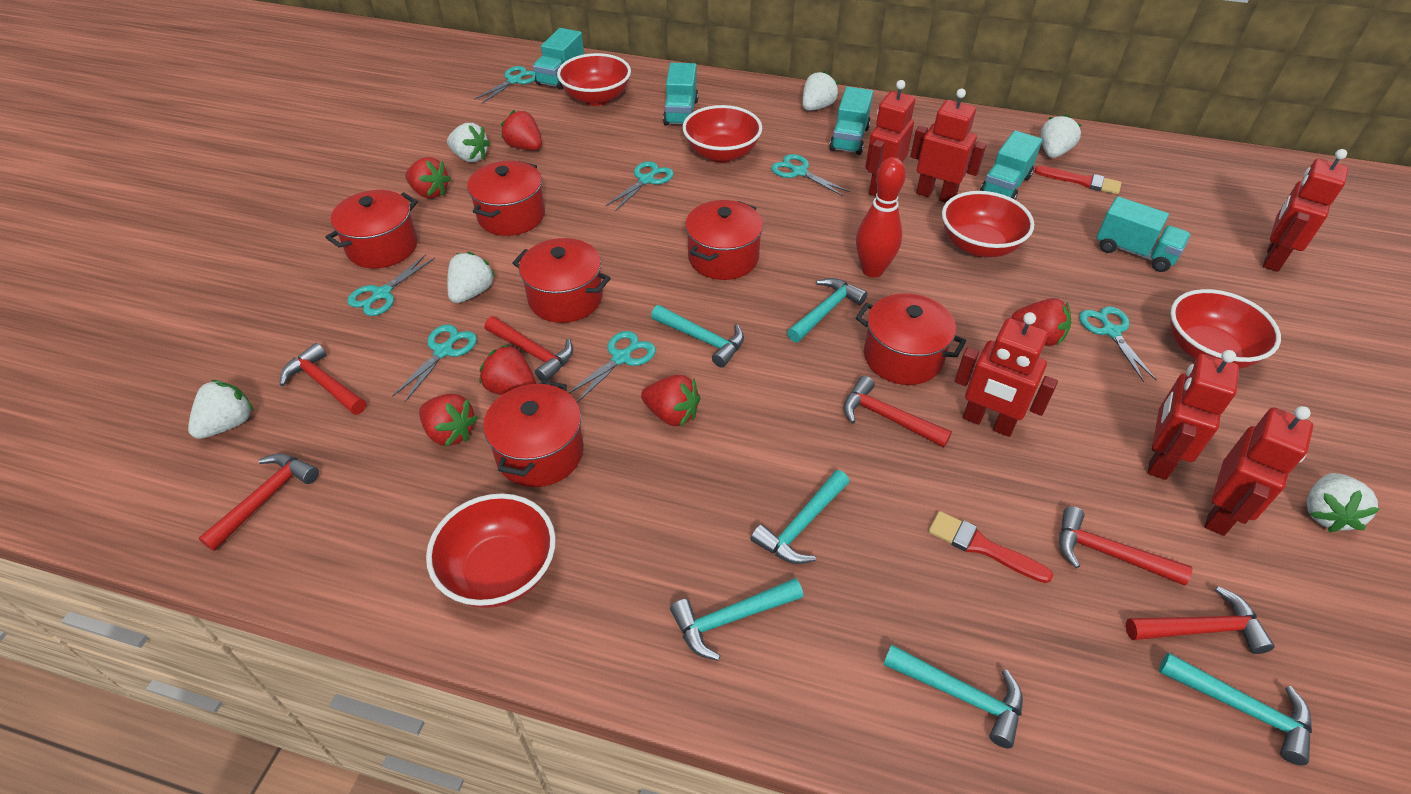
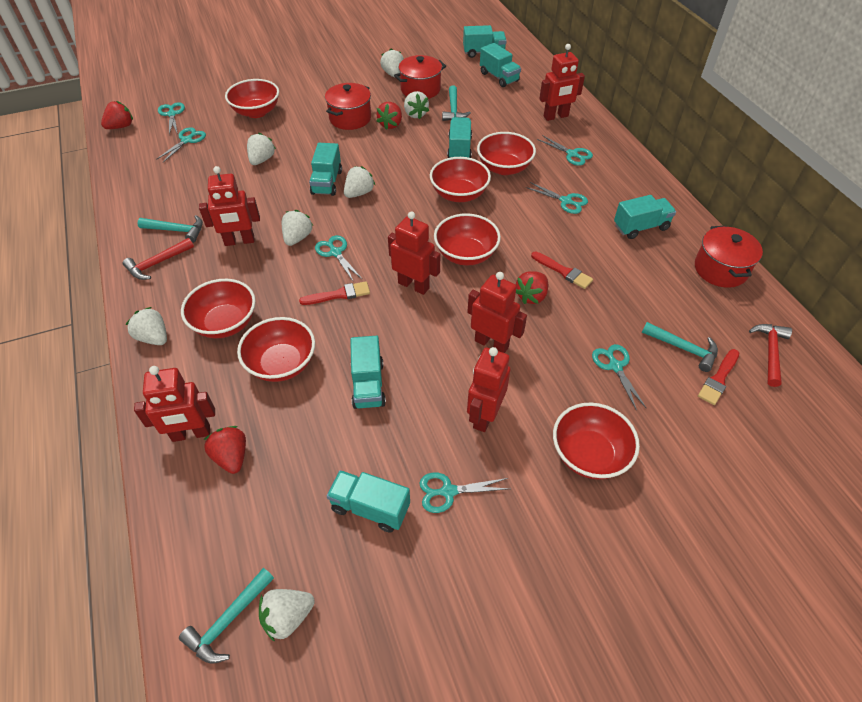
red bowl: [426,493,556,608] [557,53,631,106] [682,105,762,163] [942,191,1034,257] [1170,289,1281,369] = 5 -> [181,279,256,338] [225,79,279,118] [237,317,315,382] [430,157,491,202] [434,213,501,266] [477,132,536,175] [553,402,640,479] = 7
red bowling pin: [856,157,906,277] = 1 -> none = 0
red brush: [928,511,1053,583] [1034,166,1121,194] = 2 -> [299,281,370,305] [531,252,593,289] [698,349,739,405] = 3
red hammer: [199,453,319,551] [280,343,366,415] [485,316,573,381] [844,376,952,448] [1059,506,1192,586] [1126,586,1275,654] = 6 -> [123,238,194,280] [749,324,792,387] = 2
red pot: [325,190,418,268] [467,161,545,236] [483,380,584,487] [512,238,611,323] [685,200,763,280] [856,293,966,385] = 6 -> [325,83,371,130] [394,55,446,99] [695,226,763,288] = 3
red strawberry: [405,157,451,199] [419,394,478,447] [480,344,536,395] [501,110,542,150] [641,375,701,426] [1012,298,1071,346] = 6 -> [101,101,133,129] [204,426,246,474] [377,102,402,130] [516,271,548,304] = 4
turquoise hammer: [651,305,744,368] [670,578,803,661] [750,470,849,564] [787,278,868,342] [883,645,1023,748] [1159,653,1312,765] = 6 -> [137,215,203,243] [179,568,274,664] [442,85,471,121] [642,322,718,372] = 4
turquoise truck: [533,28,584,90] [663,63,698,125] [829,87,873,155] [980,130,1042,200] [1097,196,1191,272] = 5 -> [309,143,342,196] [327,470,410,533] [350,336,386,409] [447,117,472,158] [463,25,507,58] [480,43,521,87] [614,195,676,239] = 7
white strawberry: [188,380,253,439] [447,123,491,162] [447,252,496,303] [802,71,839,111] [1041,114,1082,158] [1307,473,1380,533] = 6 -> [126,307,167,345] [247,133,276,165] [259,589,315,642] [282,210,313,246] [344,166,375,198] [380,49,404,77] [404,91,429,119] = 7

